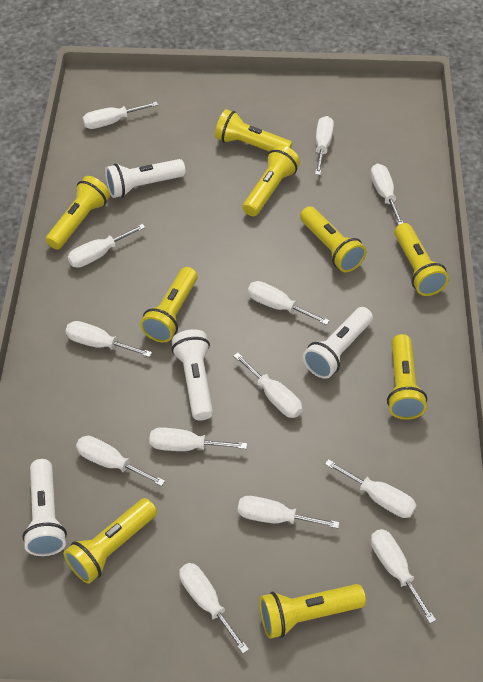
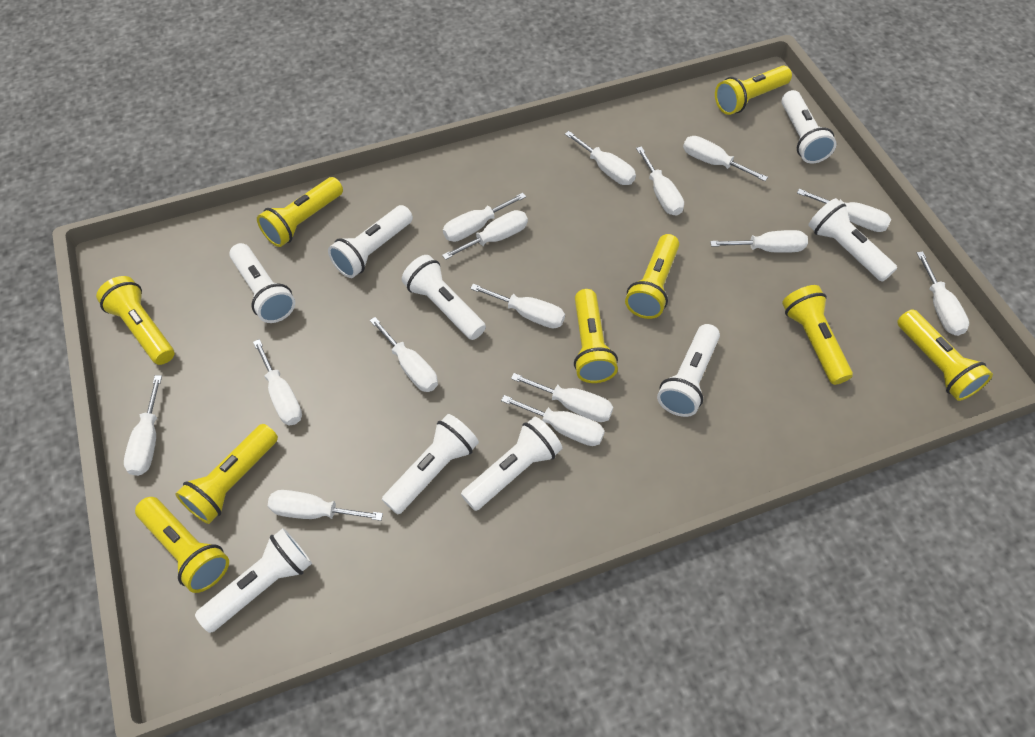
white flashlight: [22,459,67,556] [105,159,186,198] [172,329,213,420] [303,307,373,379] = 4 -> [195,528,312,633] [229,243,295,323] [328,205,413,278] [382,414,479,515] [402,255,486,340] [461,417,562,511] [657,324,720,417] [781,90,837,164] [808,198,897,282] = 9
white screwdriver: [65,321,152,357] [68,224,146,268] [76,436,165,486] [83,101,158,129] [149,427,247,451] [179,563,249,654] [234,353,302,418] [238,496,339,528] [248,281,329,325] [315,116,334,175] [325,459,417,518] [370,164,403,225] [371,529,436,623] = 13 -> [124,375,162,476] [253,339,302,425] [268,490,383,521] [370,317,438,392] [442,210,528,260] [443,193,526,242] [470,284,565,329] [501,395,605,446] [511,373,613,422] [565,131,636,185] [636,146,684,216] [683,136,768,181] [710,230,808,253] [797,189,891,232] [917,251,969,336] = 15

